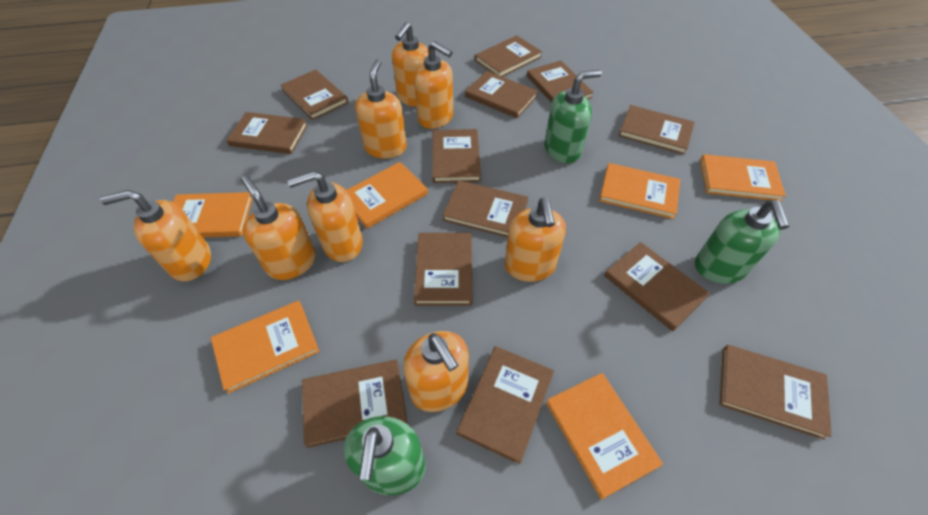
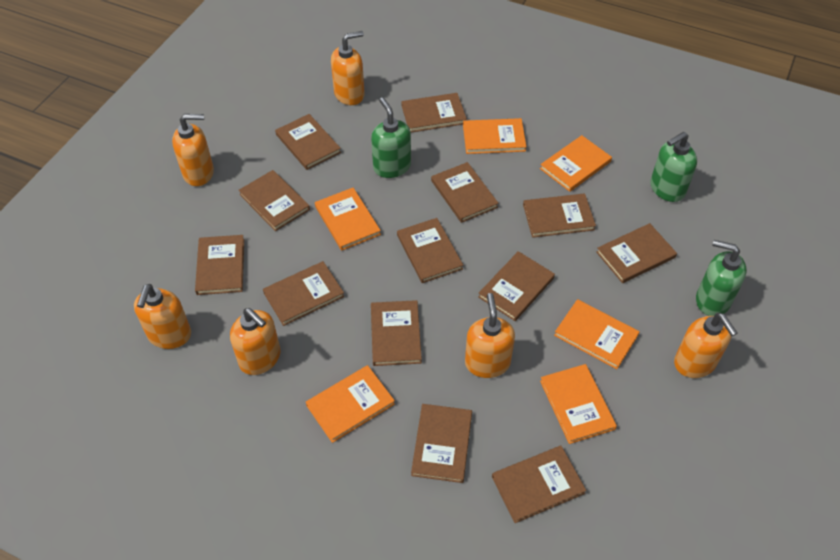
orange soap dispenser: [100,190,211,282] [241,176,316,280] [287,171,363,262] [355,59,407,159] [392,22,429,107] [403,331,469,412] [414,41,453,129] [505,198,566,282] = 8 -> [134,284,191,349] [172,114,214,186] [230,308,280,375] [331,31,365,105] [465,293,515,378] [674,313,737,378] = 6

